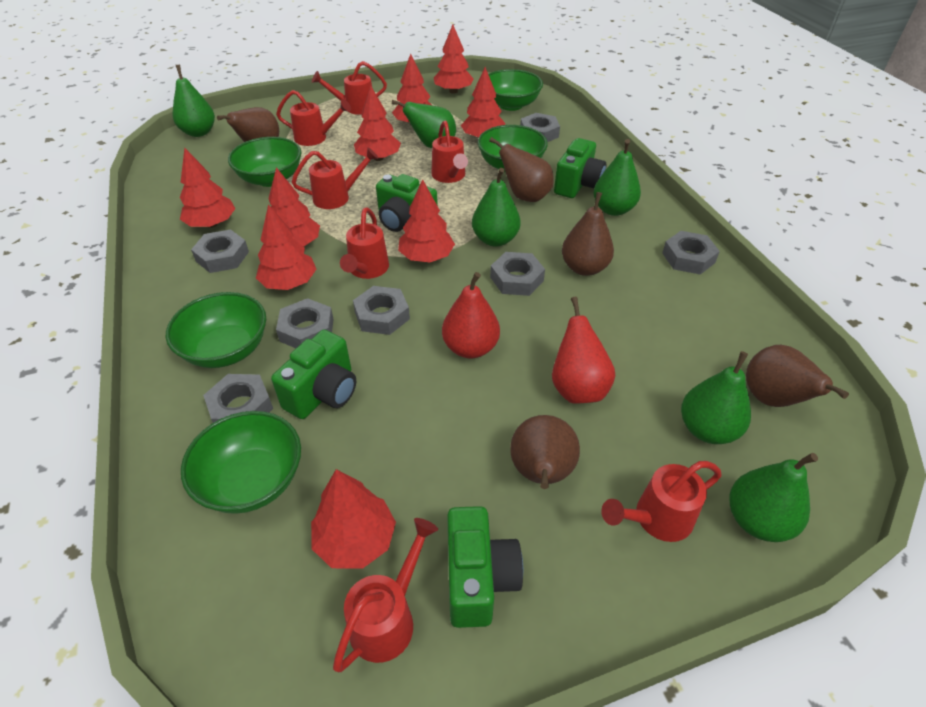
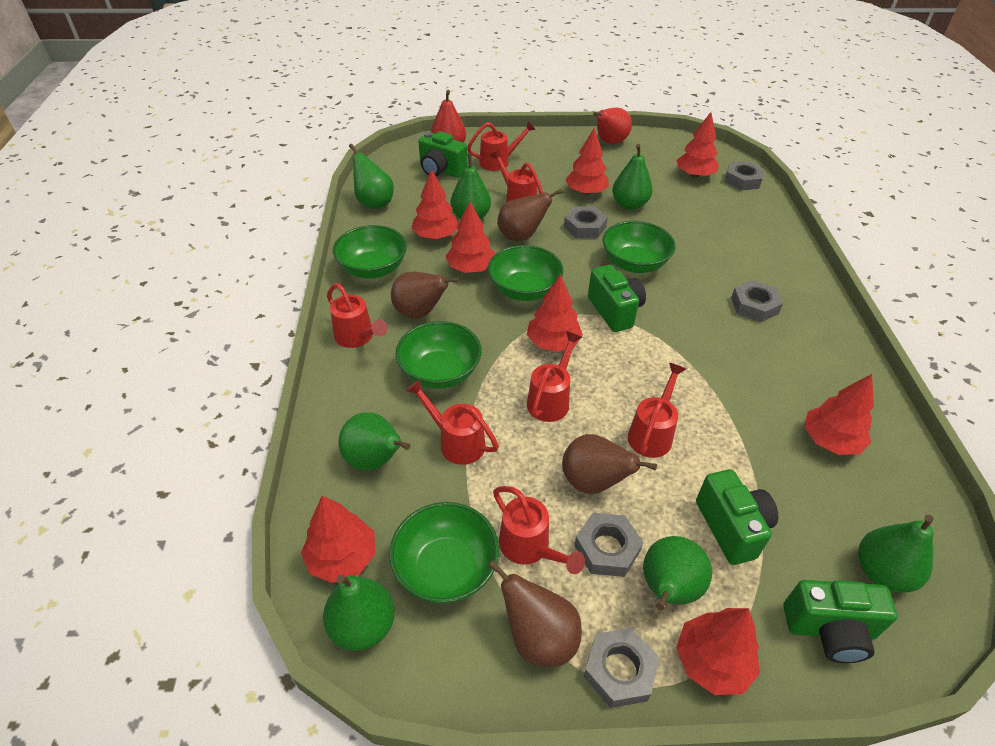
brown pear: [217,107,279,142] [489,137,554,202] [510,415,580,489] [562,192,614,276] [746,345,849,407] = 5 -> [391,272,459,319] [488,560,582,667] [497,189,563,241] [562,434,657,494] = 4
green pear: [173,65,215,137] [392,100,456,148] [472,168,521,247] [594,139,641,216] [681,351,751,444] [729,453,818,542] = 6 -> [323,575,395,651] [338,412,410,471] [349,144,394,209] [451,153,491,220] [612,144,653,210] [643,536,712,610] [858,515,934,593] = 7
grey nut: [191,229,249,273] [203,374,273,423] [276,298,334,348] [353,286,410,335] [490,252,545,296] [520,113,560,142] [662,231,720,275] = 7 -> [564,206,608,239] [574,513,643,577] [584,628,659,708] [725,161,764,190] [731,280,783,322] = 5
red tree: [180,147,236,228] [256,205,316,290] [269,167,320,247] [311,469,396,569] [354,85,401,161] [392,54,431,125] [398,179,455,262] [434,24,474,94] [461,67,505,137] = 9 -> [301,495,375,583] [411,169,458,239] [445,201,495,273] [527,274,583,352] [565,128,609,195] [676,112,719,178] [676,608,760,695] [804,374,874,455] = 8

